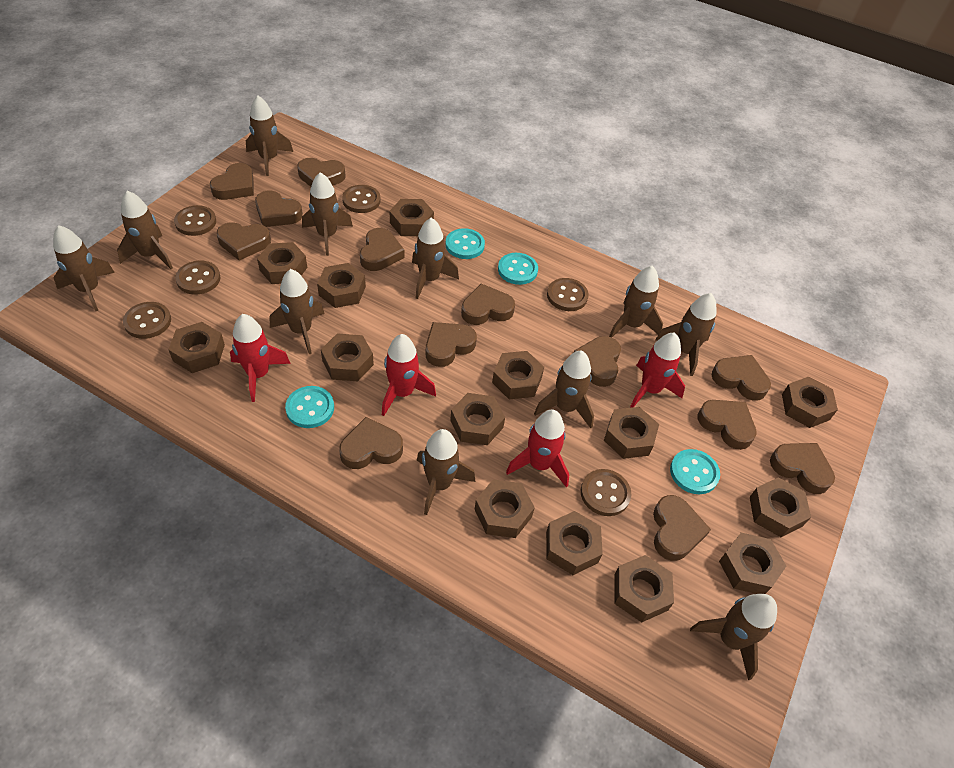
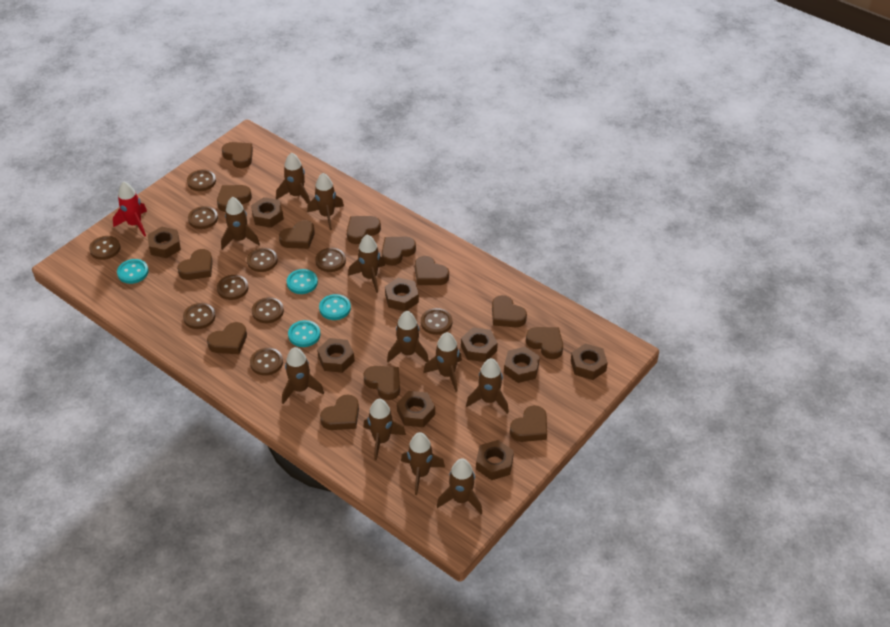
brown button: [123,302,171,339] [174,205,216,236] [175,261,220,295] [342,185,381,213] [547,278,588,311] [581,469,631,516] = 6 -> [89,236,120,260] [183,303,216,329] [187,169,216,191] [188,206,218,229] [217,275,249,300] [247,248,278,272] [250,348,283,376] [252,297,284,323] [315,248,346,272] [421,308,452,335] = 10
brown nut: [168,322,225,373] [257,242,307,284] [317,263,366,308] [321,333,374,381] [390,199,434,236] [450,393,505,445] [474,479,535,538] [492,351,544,399] [546,511,603,575] [604,407,659,459] [614,555,674,622] [719,533,786,594] [750,477,811,537] [782,377,838,428] = 14 -> [148,227,181,258] [251,197,284,228] [317,338,355,373] [385,278,419,311] [397,391,435,427] [461,327,498,362] [476,440,514,480] [504,347,540,383] [571,343,608,380] = 9
red rocket: [230,314,291,402] [382,334,436,416] [506,409,569,487] [630,332,685,408] = 4 -> [113,181,147,237] = 1

